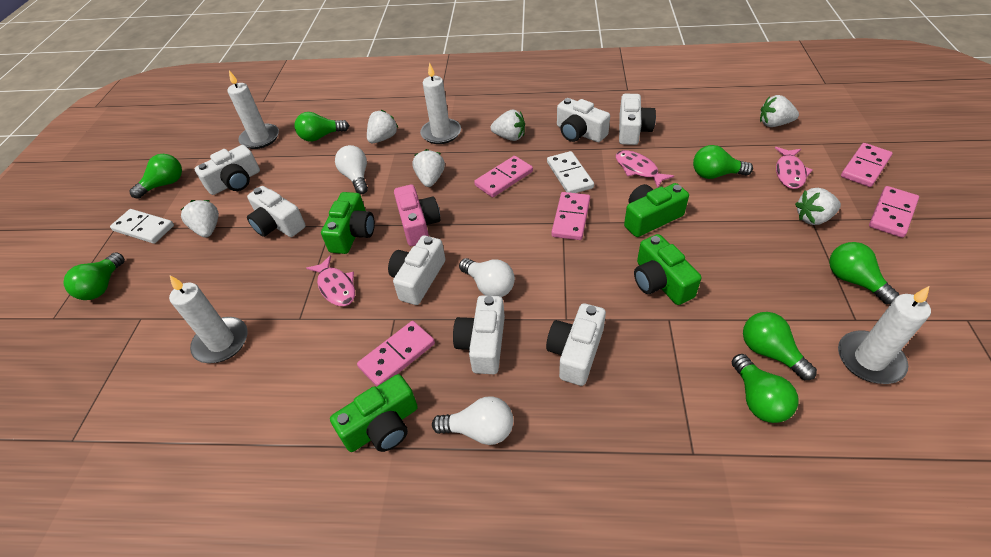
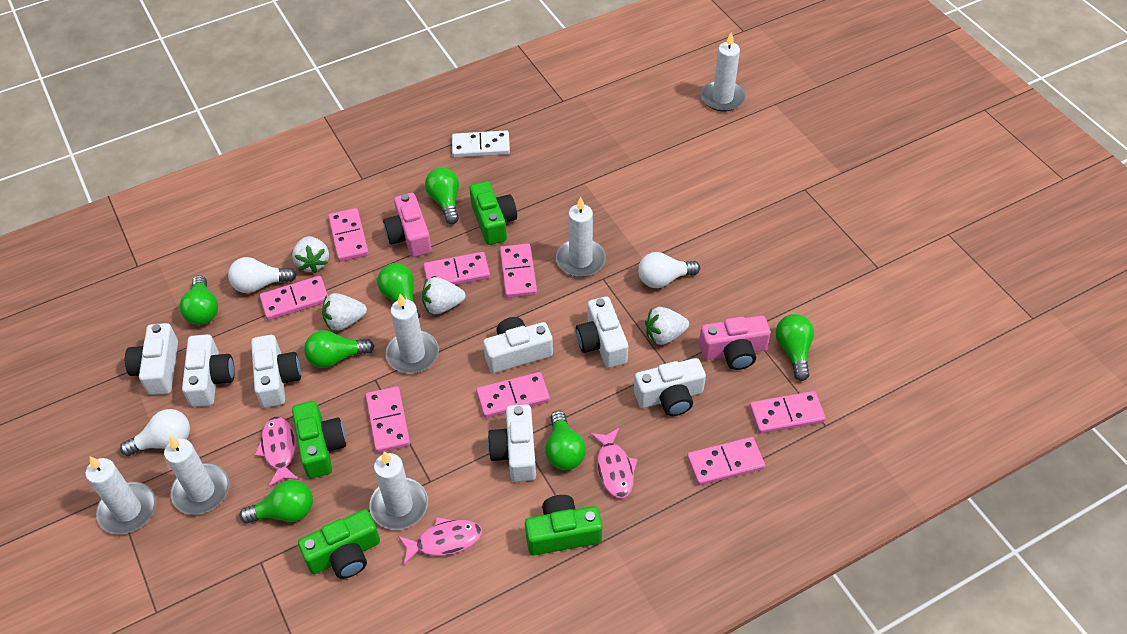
pink camera: [394,185,441,246] = 1 -> [383,193,432,257] [699,316,771,370] = 2
pink domino: [357,321,435,386] [474,156,533,197] [551,192,590,240] [841,143,893,187] [869,186,919,238] = 5 -> [260,276,328,320] [328,208,369,262] [366,386,410,453] [423,252,490,285] [476,372,550,418] [500,244,537,298] [687,437,765,485] [749,391,826,434] = 8
white candle: [169,275,248,363] [227,71,279,149] [420,62,461,144] [838,286,931,384] = 4 -> [85,456,156,535] [164,436,229,515] [369,451,428,530] [386,294,439,373] [556,197,606,277] [701,32,746,111] = 6
white domino: [110,209,174,244] [547,151,594,193] = 2 -> [452,130,510,157] = 1
white strawberry: [181,200,219,238] [367,110,398,143] [412,149,445,187] [491,110,525,141] [760,95,799,127] [795,188,841,225] = 6 -> [292,236,329,273] [322,293,367,331] [422,277,465,314] [645,307,689,345] = 4

